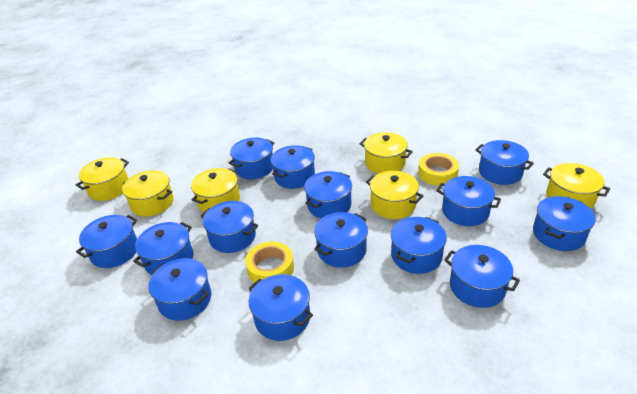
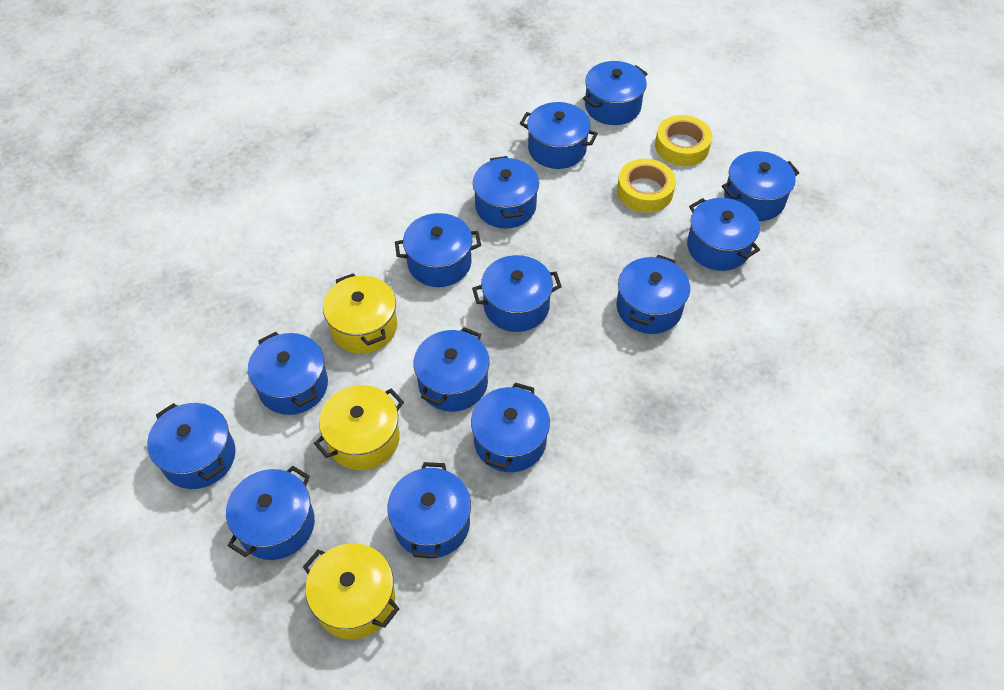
yellow pot: [76,157,129,201] [122,170,174,217] [191,168,240,212] [360,132,413,174] [366,171,423,219] [543,163,610,209] = 6 -> [303,543,399,639] [314,385,404,470] [323,273,397,354] = 3

